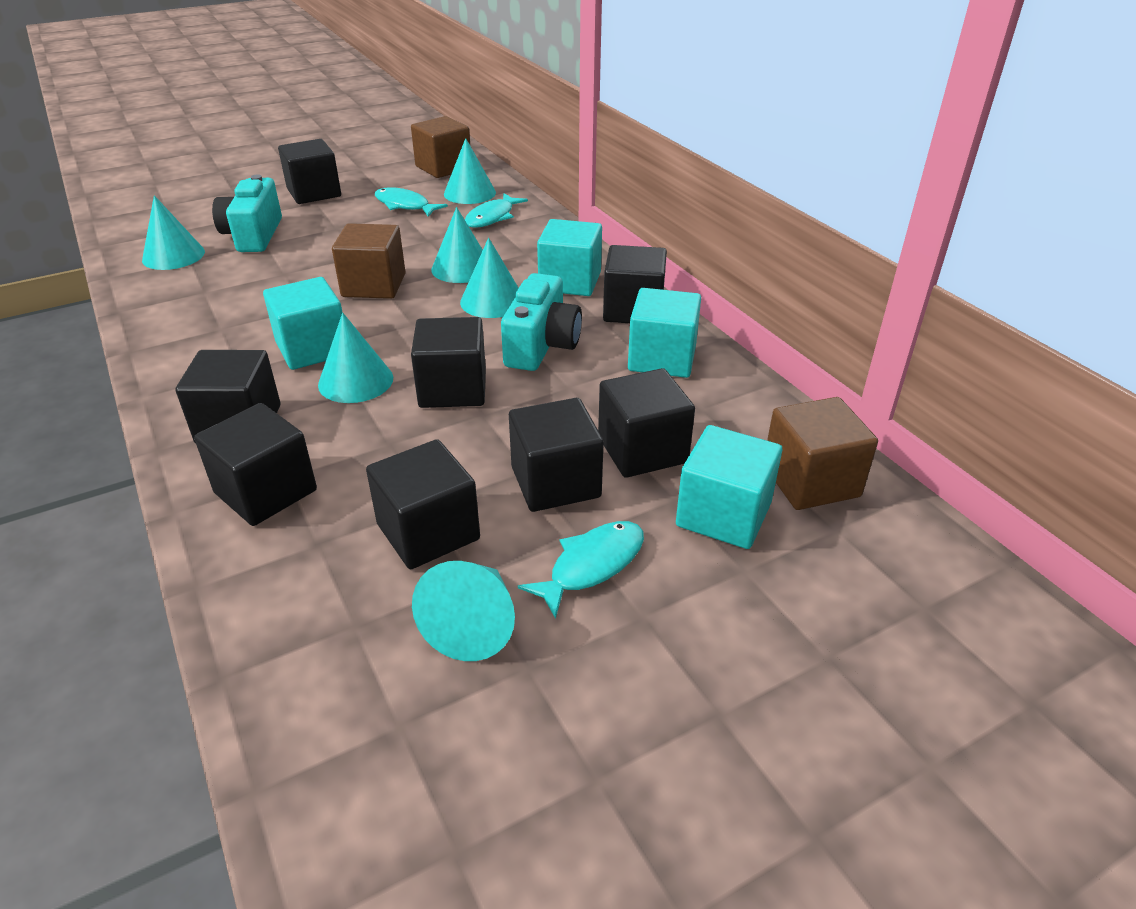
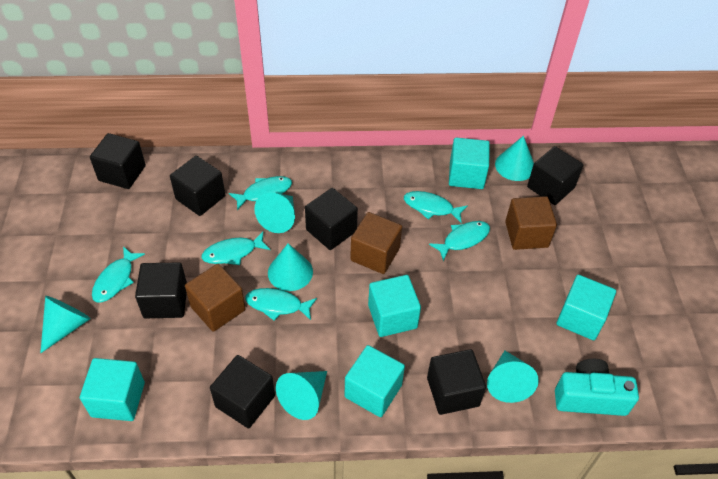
black cube: [175,350,281,444] [194,403,317,526] [278,139,341,204] [366,439,480,569] [411,317,486,408] [509,398,604,512] [598,368,695,478] [603,245,667,323] = 8 -> [90,133,146,189] [135,263,187,318] [170,156,225,216] [210,355,275,428] [305,188,358,250] [427,349,486,415] [527,146,583,205] = 7
turquoise camera: [212,175,282,252] [501,273,582,371] = 2 -> [555,359,639,416] = 1
turquoise cube: [263,277,343,370] [537,219,602,296] [628,288,701,378] [676,425,782,549] = 4 -> [80,358,145,421] [345,345,405,417] [368,275,421,337] [449,137,490,189] [556,275,616,340] = 5
turquoise fish: [375,187,448,217] [465,193,528,228] [518,521,644,619] = 3 -> [92,246,145,303] [201,232,270,265] [229,176,292,210] [245,288,317,321] [404,191,468,223] [429,221,490,261] = 6

